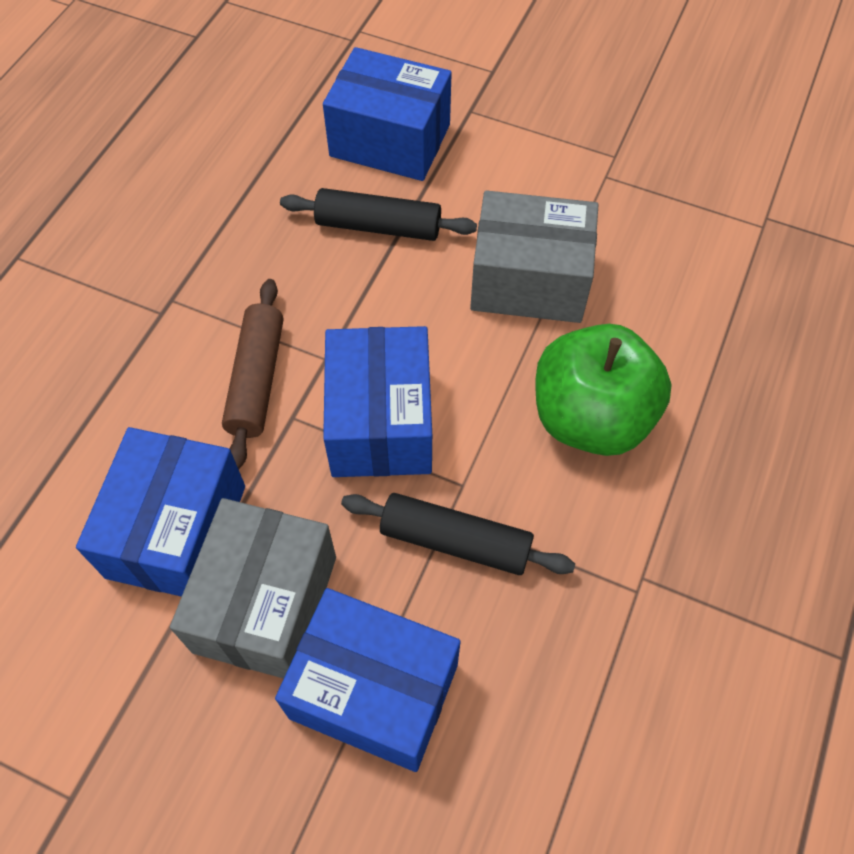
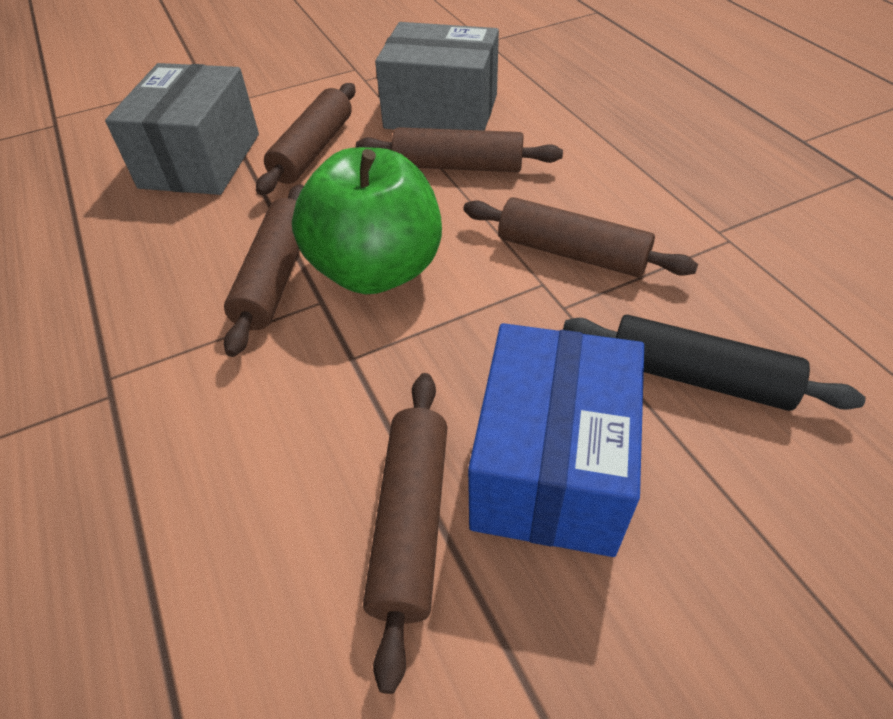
black rolling pin: [280,188,477,241] [341,493,575,575] = 2 -> [563,314,866,411] = 1
blue box: [76,427,245,597] [275,588,461,772] [323,47,452,181] [323,326,432,477] = 4 -> [468,323,644,557] = 1
brown rolling pin: [222,279,283,469] = 1 -> [224,184,304,357] [256,83,355,195] [356,127,563,172] [363,373,448,694] [463,197,698,277] = 5

